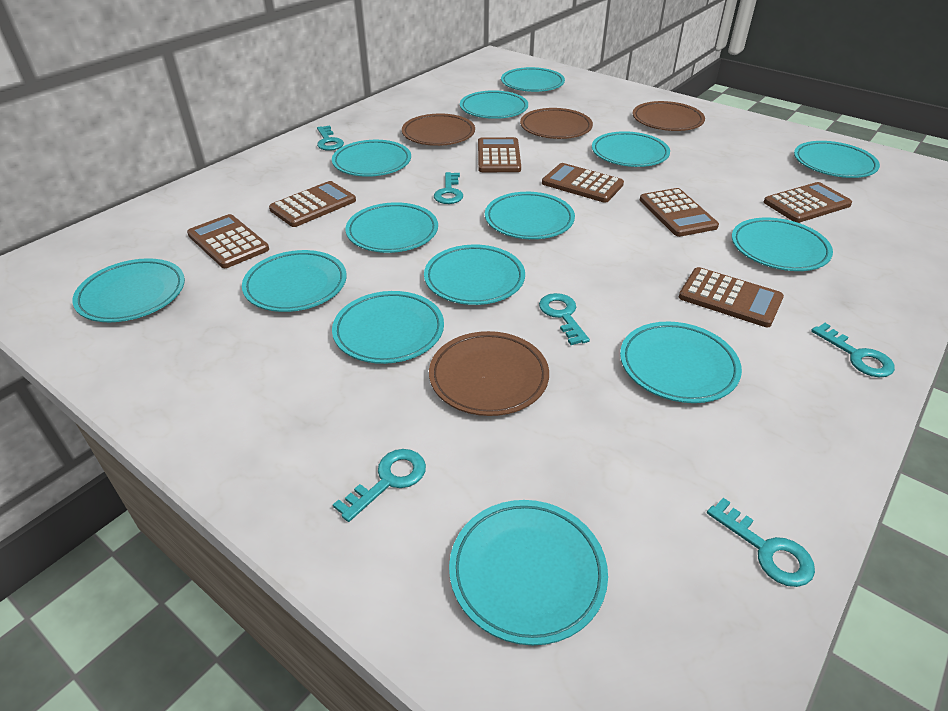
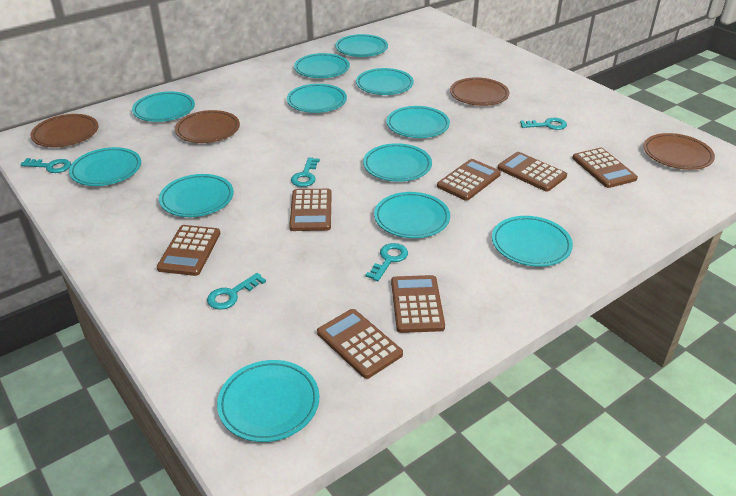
turquoise key: [317,125,344,151] [333,449,426,522] [434,172,463,204] [539,293,590,345] [707,498,815,587] [811,323,895,377] = 6 -> [20,158,71,173] [207,273,266,310] [291,157,320,187] [365,243,408,281] [520,118,567,130] = 5
turquoise plate: [72,258,185,322] [242,250,347,312] [332,140,411,177] [332,291,444,364] [346,202,438,253] [424,245,525,305] [449,500,608,646] [460,90,528,119] [485,192,575,239] [501,67,565,92] [592,131,670,167] [620,322,742,403] [732,217,833,271] [794,141,880,178] = 14 -> [69,147,141,186] [132,92,195,122] [159,174,234,217] [217,360,319,442] [287,84,347,113] [294,53,350,78] [335,34,388,57] [356,68,414,95] [363,143,432,182] [374,192,450,238] [387,106,450,138] [492,216,573,267] = 12

